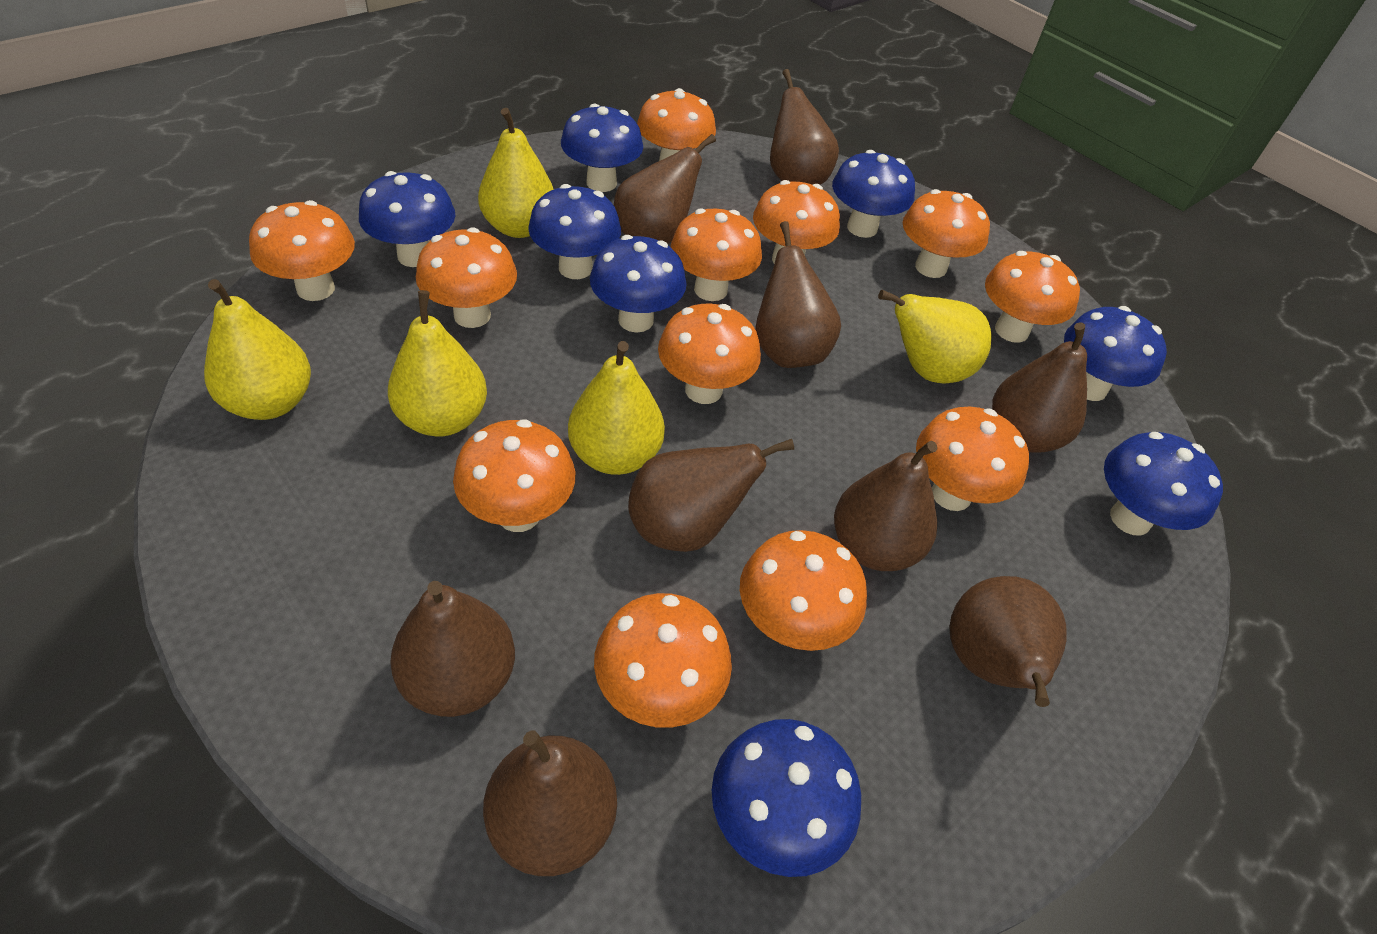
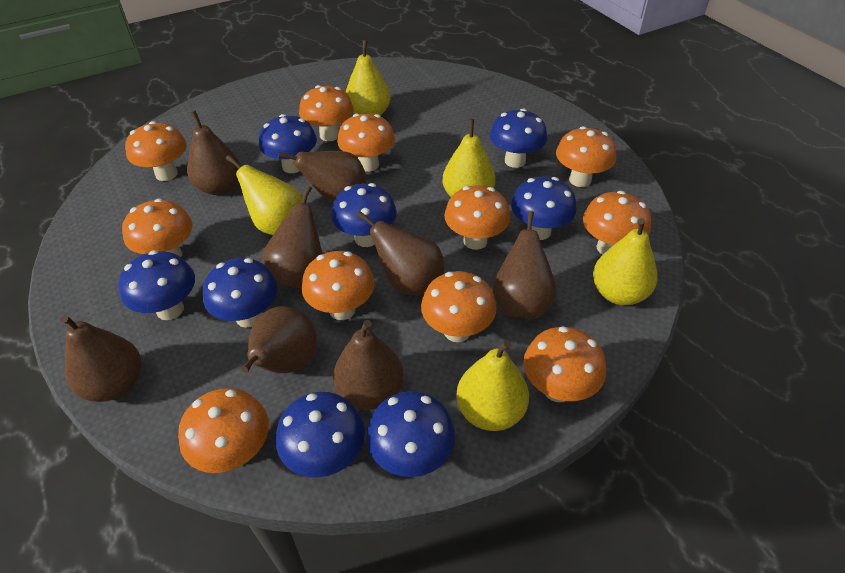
brown pear: [390,581,515,717] [483,730,617,876] [614,134,716,244] [628,439,794,552] [755,221,841,368] [770,69,839,185] [834,441,938,571] [950,576,1067,707] [992,322,1087,452] = 9 -> [60,315,141,402] [187,110,241,195] [241,306,317,373] [262,186,322,288] [279,151,366,203] [333,320,404,410] [357,211,444,296] [492,211,556,319] = 8
orange mushroom: [249,200,355,301] [416,227,517,328] [453,419,575,532] [594,593,732,728] [637,88,716,161] [658,304,761,404] [671,208,762,301] [740,530,867,651] [753,180,840,264] [903,189,990,278] [916,407,1029,511] [985,251,1080,343] = 12 -> [122,198,193,257] [125,121,187,181] [178,388,269,473] [299,85,354,141] [302,251,374,320] [337,114,395,172] [421,271,496,342] [444,185,510,250] [523,326,606,402] [556,126,616,187] [583,191,651,254] = 11

